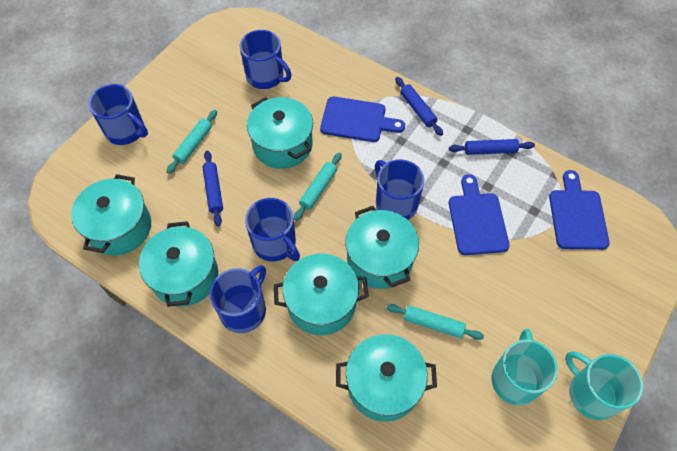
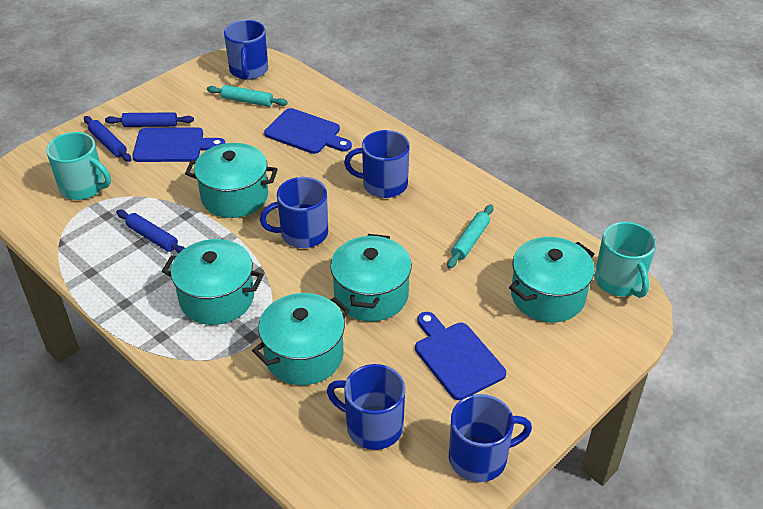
turquoise pot: [71,174,151,256] [139,221,218,307] [247,97,313,169] [274,254,369,335] [336,334,437,422] [345,206,419,289] = 6 -> [162,239,264,325] [185,143,277,218] [252,293,350,385] [330,234,412,322] [509,237,594,322] = 5
turquoise rolling pin: [166,110,217,174] [294,153,342,221] [386,304,484,340] = 3 -> [207,85,288,107] [447,204,493,269] = 2

